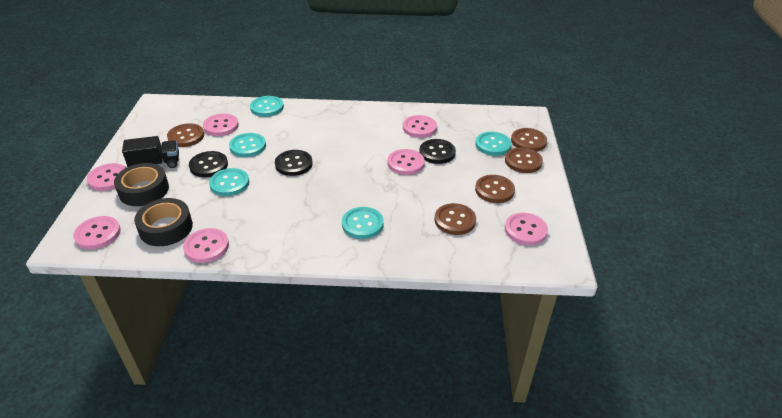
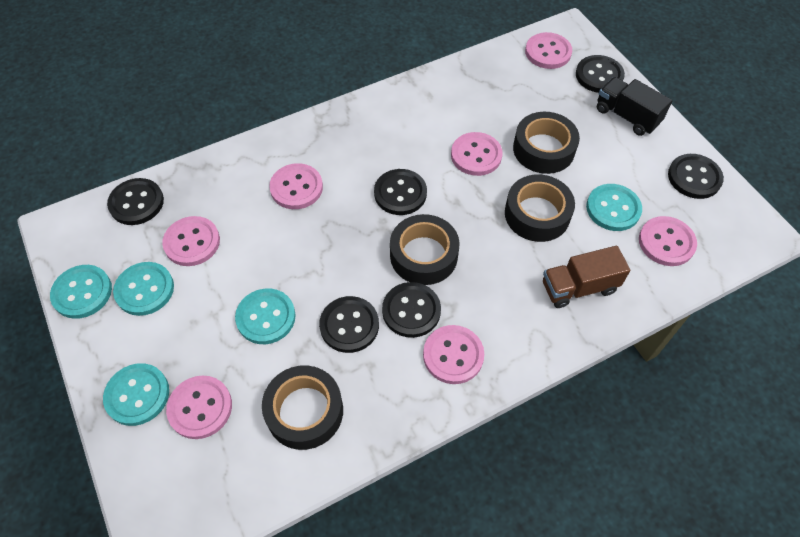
black button: [189,151,228,177] [275,150,313,176] [419,139,456,164] = 3 -> [107,178,164,225] [319,296,379,353] [374,169,427,215] [382,282,441,338] [576,55,625,93] [668,154,724,199] = 6
black tape: [114,163,169,206] [134,198,193,246] = 2 -> [262,365,343,450] [390,214,459,285] [505,174,575,242] [513,112,580,174] = 4
brown button: [167,123,204,147] [435,203,476,235] [475,175,515,203] [505,147,543,173] [511,128,547,151] = 5 -> none = 0
brown truck: none = 0 -> [543,246,630,308] = 1

